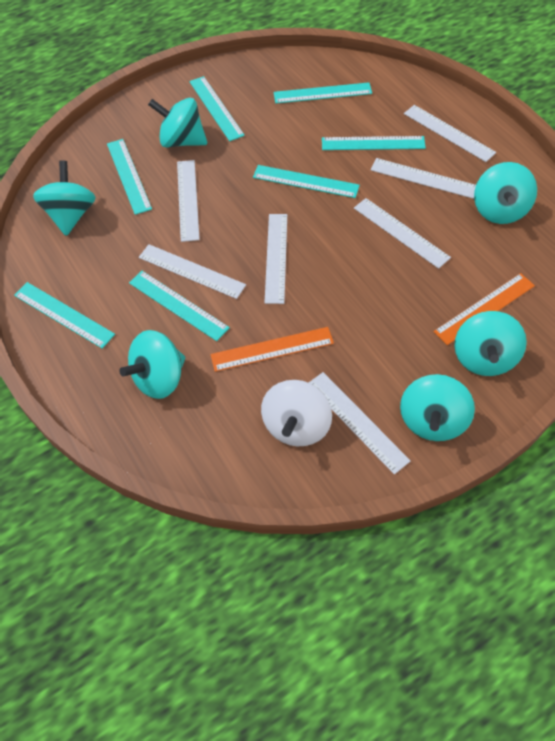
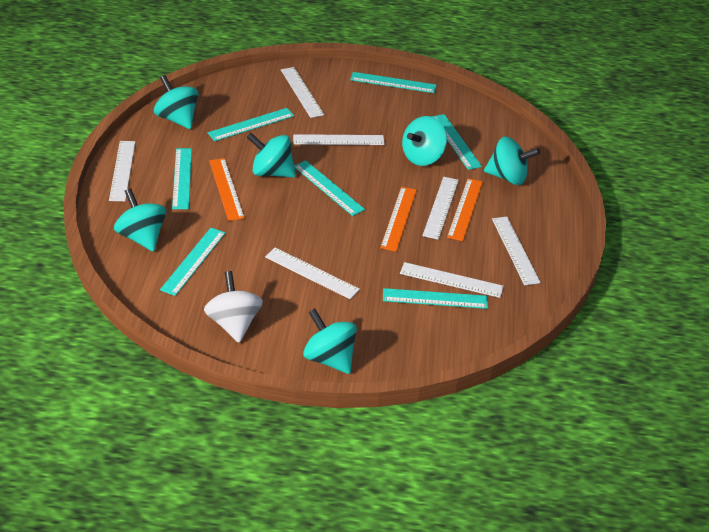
orange ruler: [210,327,334,372] [433,273,535,345] = 2 -> [209,158,245,221] [380,187,417,252] [447,178,483,241] = 3

